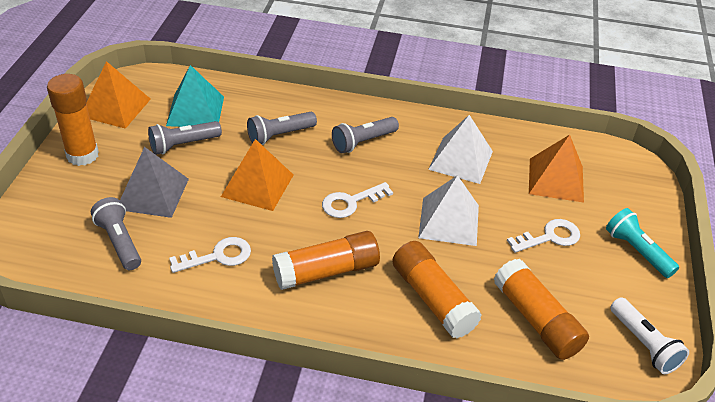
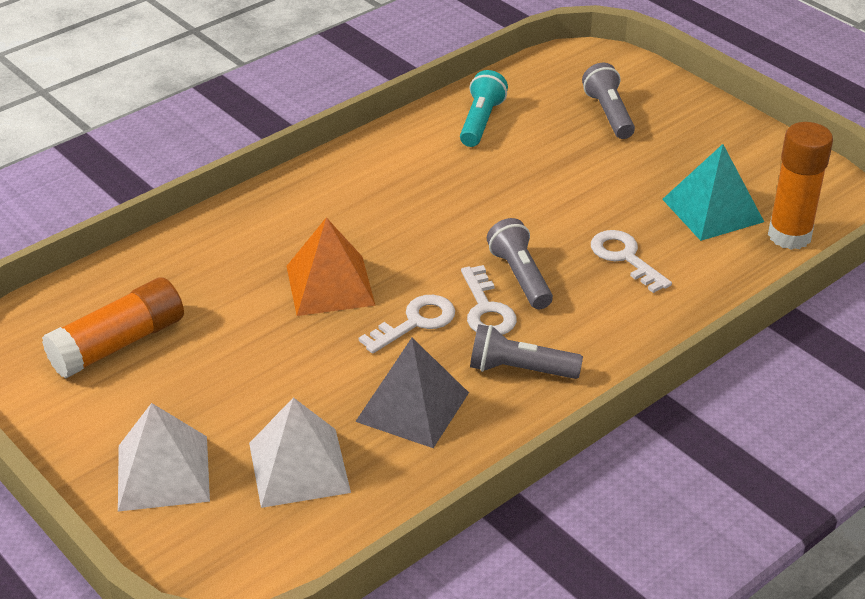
grey flashlight: [91,197,141,270] [148,121,222,155] [247,112,317,145] [332,117,399,153] = 4 -> [470,324,583,379] [487,218,553,309] [582,63,635,139] = 3
orange glue stick: [47,74,99,166] [272,231,380,290] [392,241,482,339] [494,259,589,360] = 4 -> [42,277,184,379] [768,122,833,250] = 2
orange pyramid: [86,61,151,129] [221,139,293,211] [529,135,584,203] = 3 -> [287,217,376,316] = 1
white flashlight: [610,297,689,374] = 1 -> none = 0

